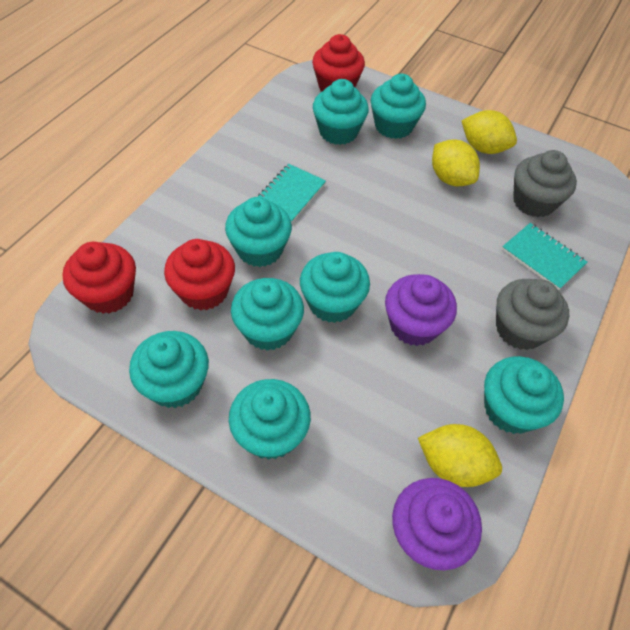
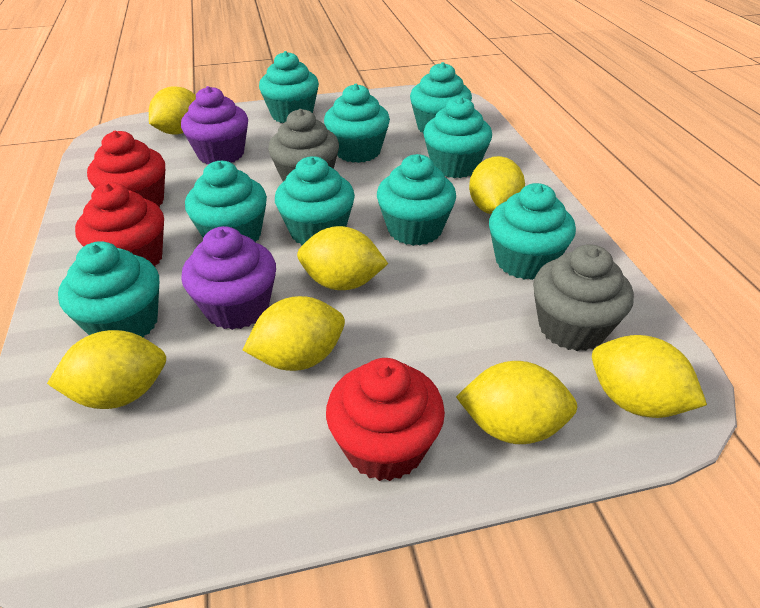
turquoise cupcake: [129,331,209,408] [225,197,292,267] [229,379,311,460] [231,278,304,351] [300,252,370,323] [313,79,369,145] [371,74,426,139] [484,356,564,434] = 8 -> [58,241,160,338] [185,161,267,243] [259,51,319,123] [275,156,355,245] [324,84,390,163] [377,154,456,246] [410,62,472,132] [423,97,492,178] [489,183,576,280] = 9
turquoise notebook: [258,164,326,224] [502,223,587,290] = 2 -> none = 0
yellow lemon: [418,424,502,487] [432,140,480,186] [462,110,517,154] = 3 -> [47,330,166,409] [149,86,196,135] [243,296,345,371] [297,226,388,290] [456,361,577,444] [469,156,525,214] [592,335,707,418] = 7

